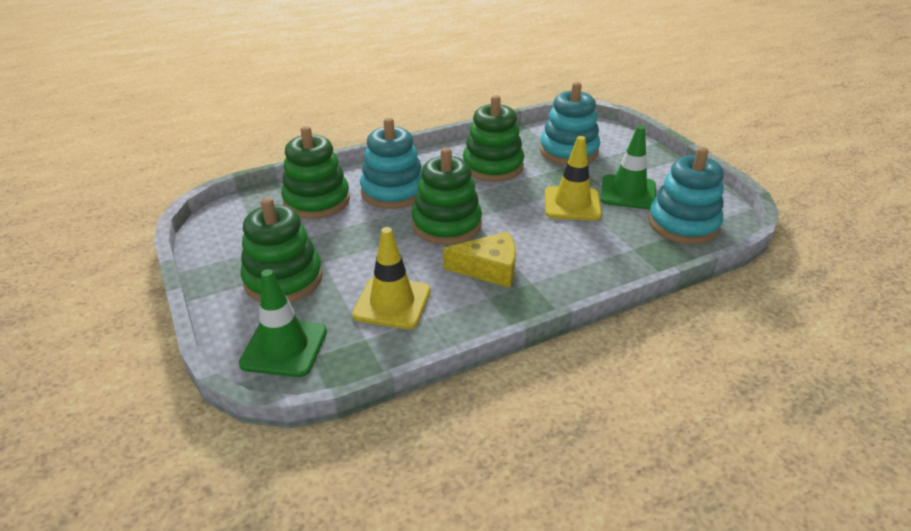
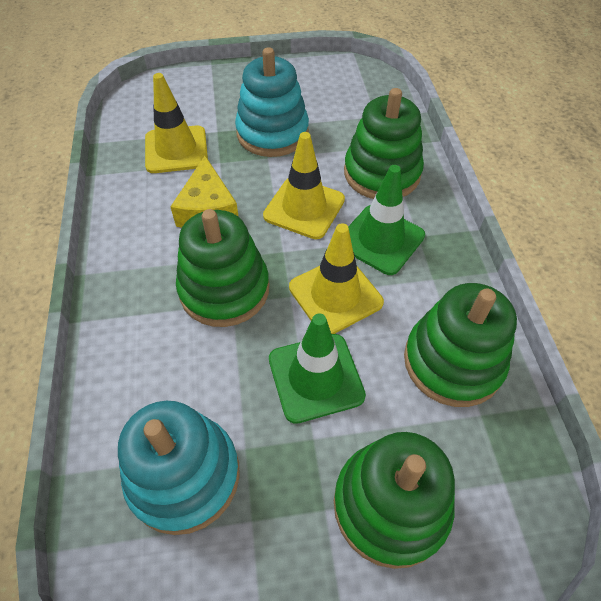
turquoise stacking toy: [360,118,422,209] [540,82,600,165] [648,147,724,244] = 3 -> [118,401,240,535] [235,47,309,157] = 2
yellow traffic cone: [352,227,431,329] [545,136,602,221] = 2 -> [145,73,208,173] [263,132,345,239] [289,223,384,334] = 3

